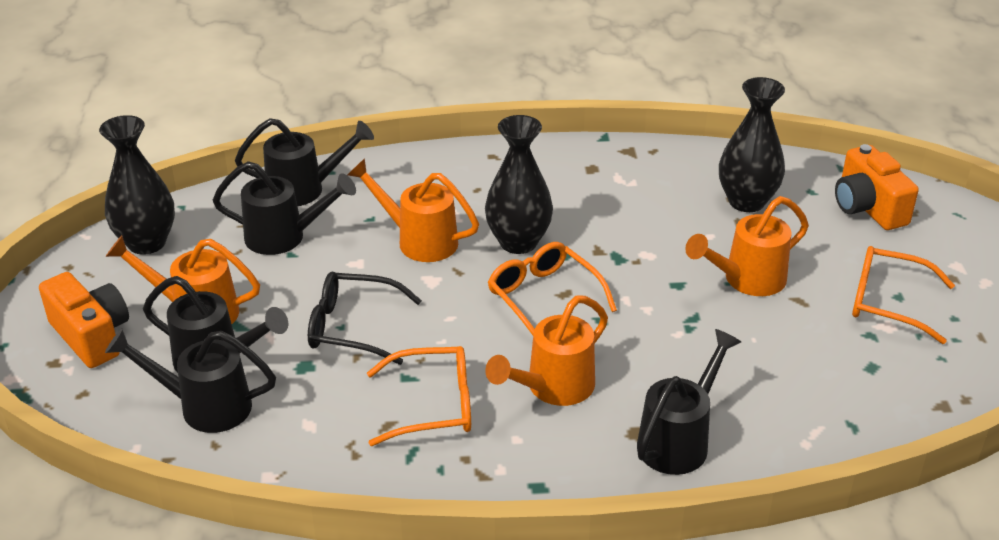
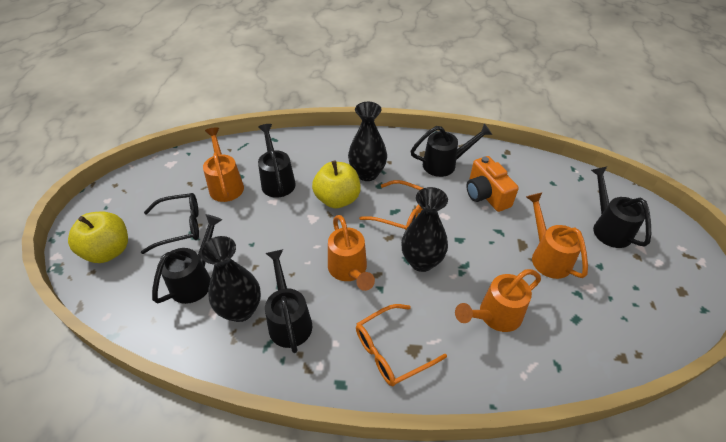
orange camera: [39,272,129,368] [835,144,919,230] = 2 -> [466,156,519,212] = 1
orange glasses: [367,346,471,446] [488,242,617,335] [852,246,955,344] = 3 -> [356,304,447,386] [359,180,423,231] = 2
yellow apple: none = 0 -> [68,212,128,263] [312,160,361,208] = 2

